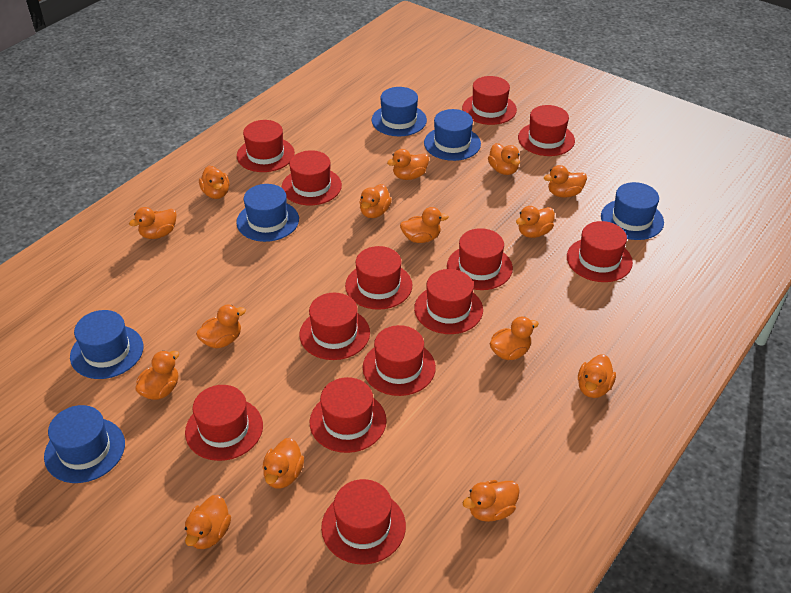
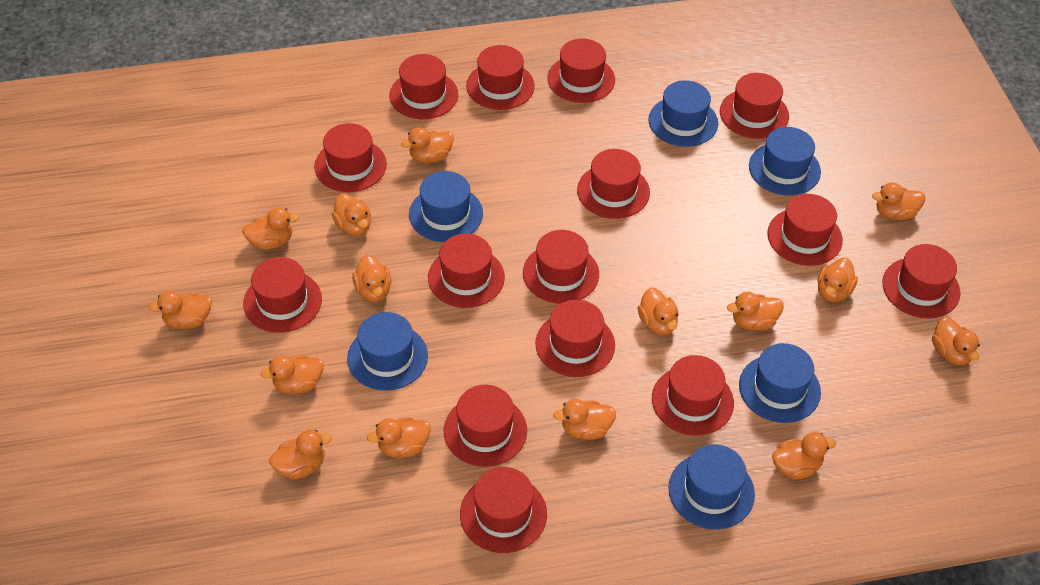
red hat: [185,385,263,461] [237,120,295,172] [282,150,342,205] [299,293,370,360] [310,377,387,453] [321,479,406,564] [345,246,412,310] [363,325,436,396] [414,269,483,334] [447,228,513,290] [462,76,517,125] [518,105,575,156] [567,221,633,282] = 13 -> [243,257,322,333] [314,123,387,192] [389,54,458,119] [428,234,505,308] [444,385,527,467] [460,467,547,553] [466,45,535,110] [523,230,599,304] [535,299,615,377] [547,38,615,103] [577,149,650,219] [652,355,734,436] [720,73,789,139] [767,194,843,266] [882,244,960,319] = 15

